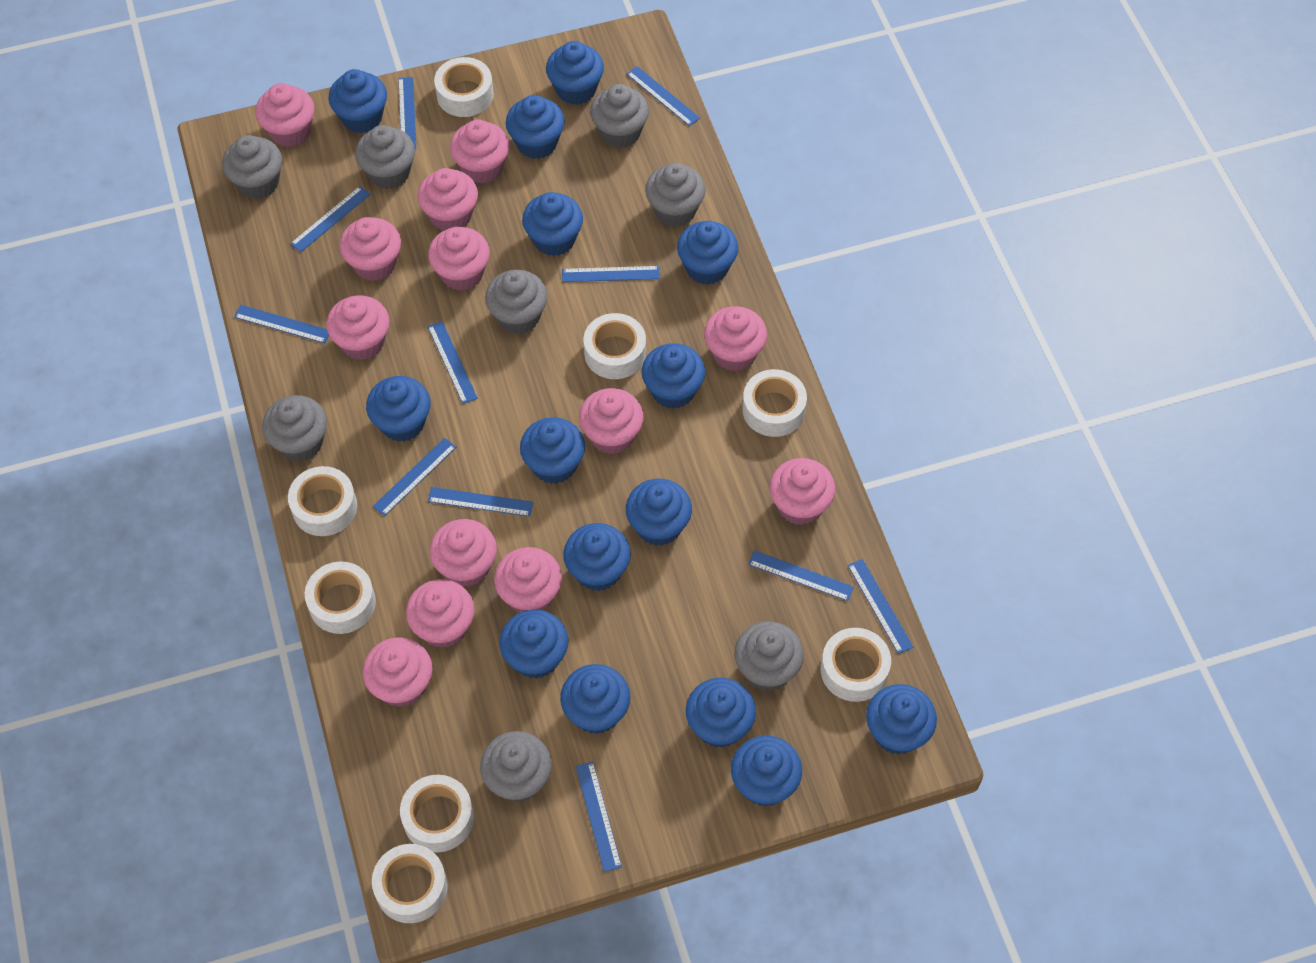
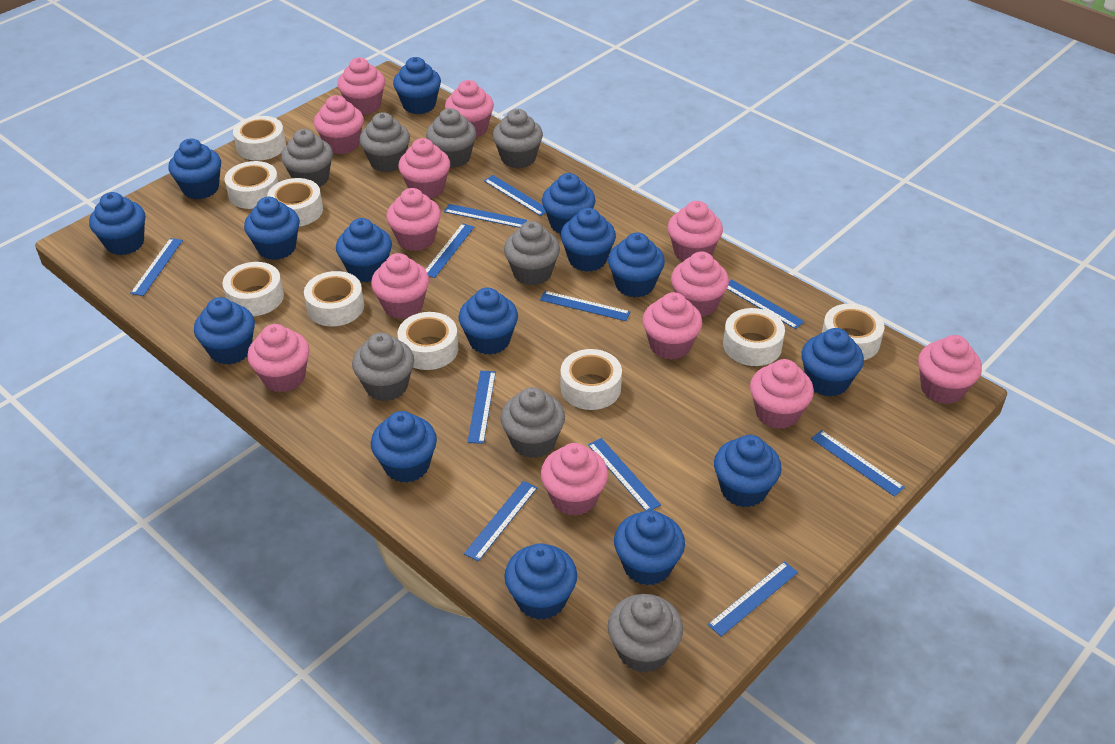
white tape: [288,466,357,536] [305,561,376,634] [372,844,448,923] [400,775,474,853] [434,57,494,117] [584,313,646,379] [742,369,807,437] [821,628,891,702] = 8 -> [223,262,284,316] [224,161,279,209] [233,116,286,161] [267,178,323,227] [304,271,364,326] [398,312,459,370] [561,349,622,410] [723,308,785,366] [822,304,885,360] = 9

